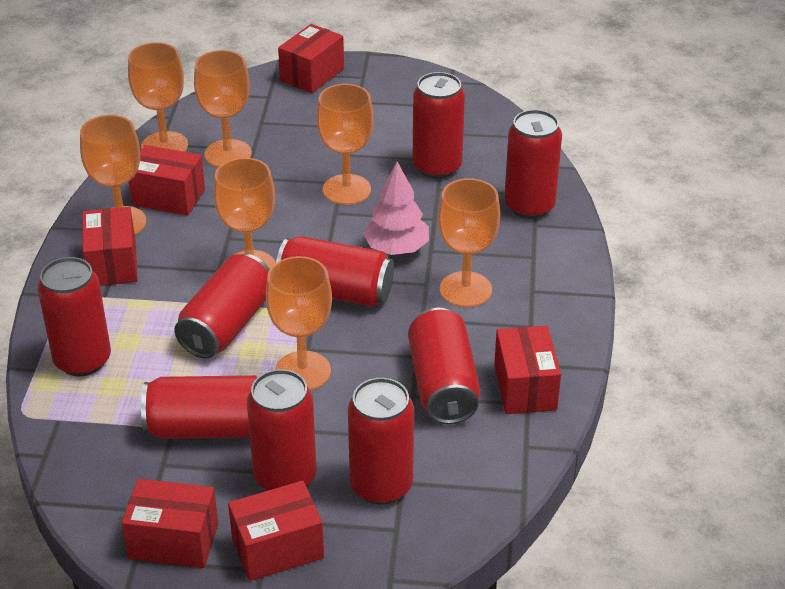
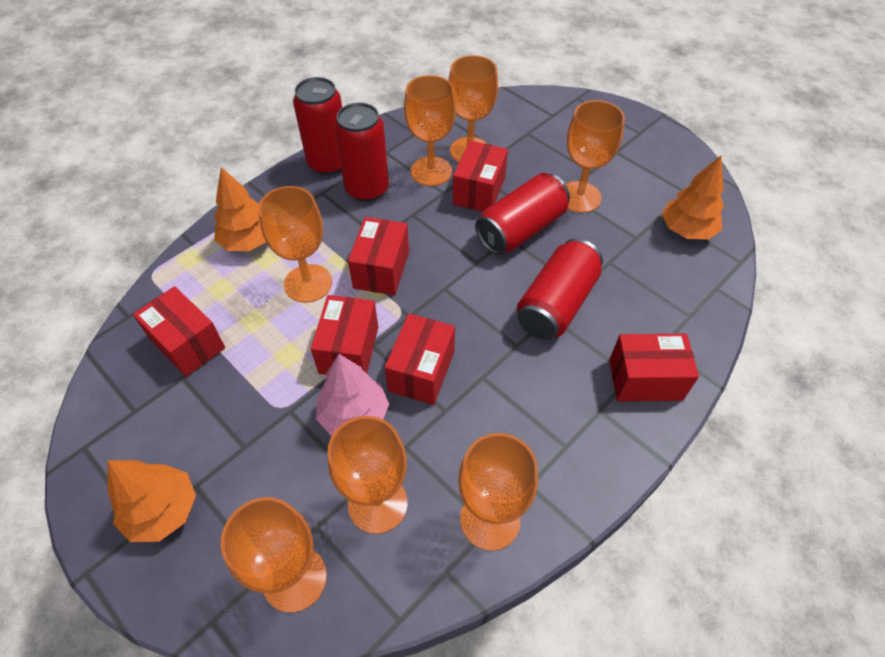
orange tree: none = 0 -> [108,460,196,542] [214,167,266,251] [662,156,724,240] = 3
red can: [38,257,111,376] [141,375,257,439] [174,254,270,358] [247,369,317,491] [276,236,394,307] [348,378,414,505] [408,308,481,424] [413,72,465,179] [504,110,562,219] = 9 -> [293,77,342,175] [334,102,389,202] [475,173,570,255] [517,238,603,340] = 4

